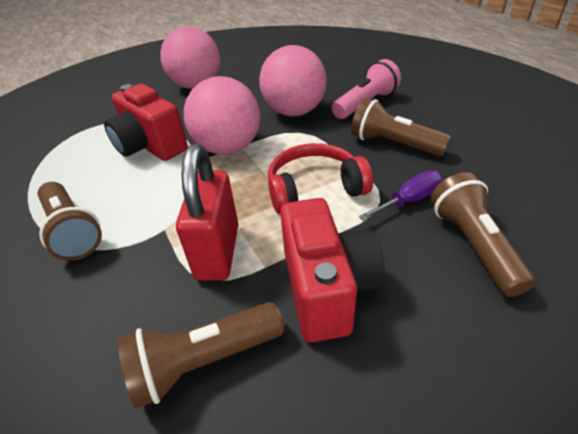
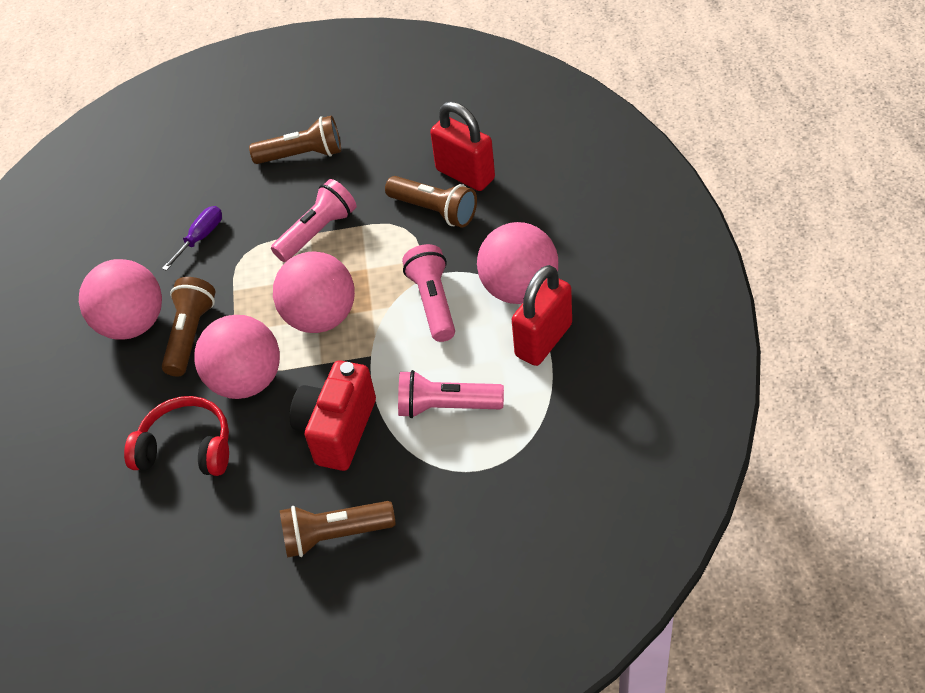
pink ball: [160,26,220,89] [184,76,260,155] [259,45,327,116] = 3 -> [79,259,162,339] [194,315,280,399] [273,252,355,333] [477,222,558,304] = 4
pink flashlight: [332,59,401,119] = 1 -> [271,179,357,262] [398,370,504,418] [402,244,455,342] = 3
red camera: [104,84,188,161] [280,198,385,342] = 2 -> [290,360,376,471] = 1
red padlock: [176,144,238,281] = 1 -> [430,102,495,191] [512,265,572,366] = 2

